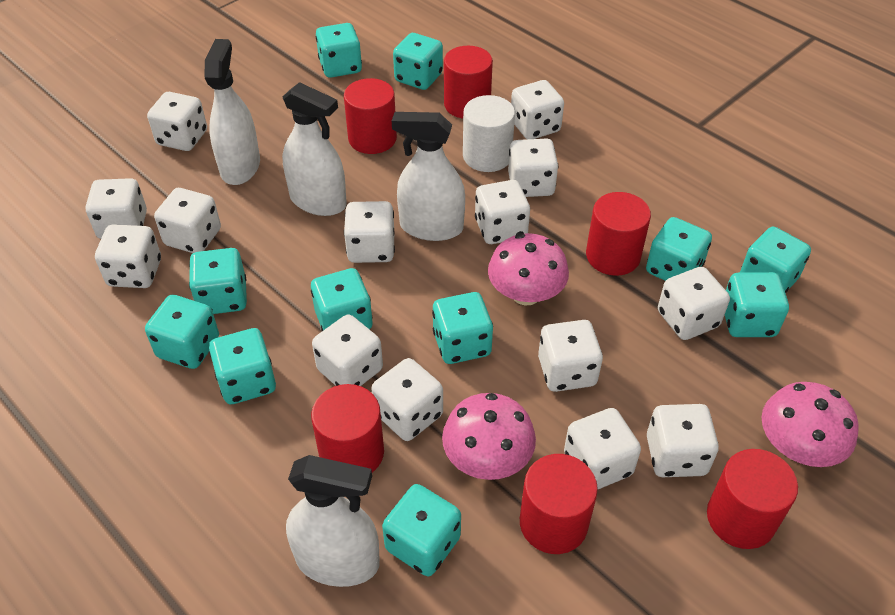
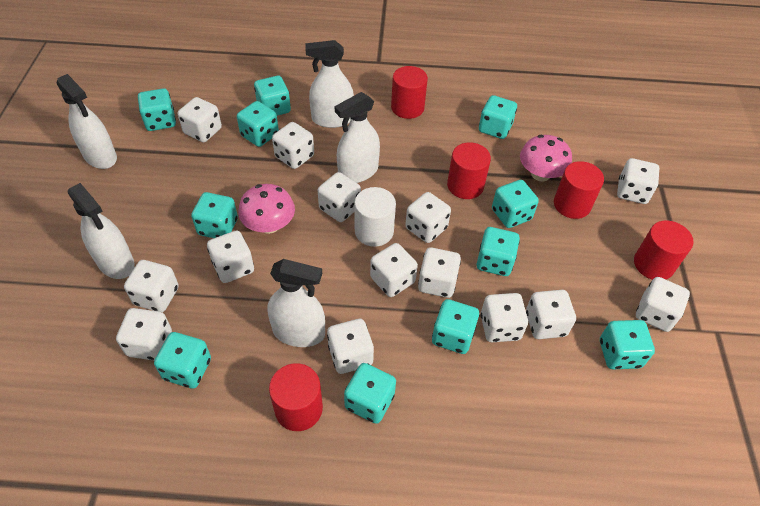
pink mushroom: [442,393,536,480] [488,233,569,305] [762,382,859,467] = 3 -> [238,184,295,234] [520,135,572,181] = 2
red cylinder: [311,384,384,472] [344,78,397,154] [444,46,493,118] [520,454,598,554] [586,192,651,276] [707,449,798,549] = 6 -> [269,363,323,431] [391,66,428,119] [447,142,491,199] [554,161,604,219] [634,221,693,280] = 5
white spray bottle: [204,39,260,185] [282,82,347,216] [286,455,380,587] [392,112,465,241] = 4 -> [56,74,117,169] [67,183,135,279] [267,259,325,347] [305,40,354,128] [335,92,380,183] = 5

